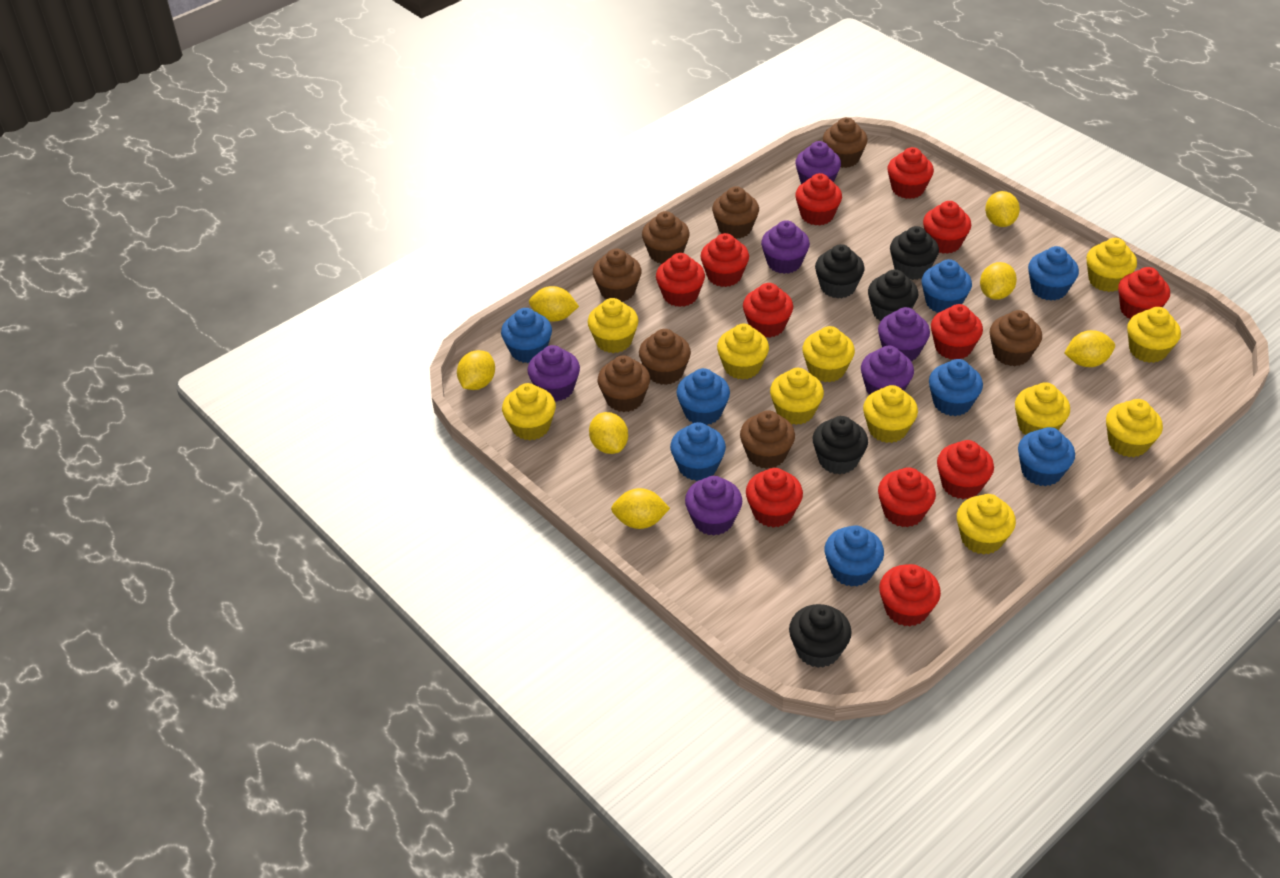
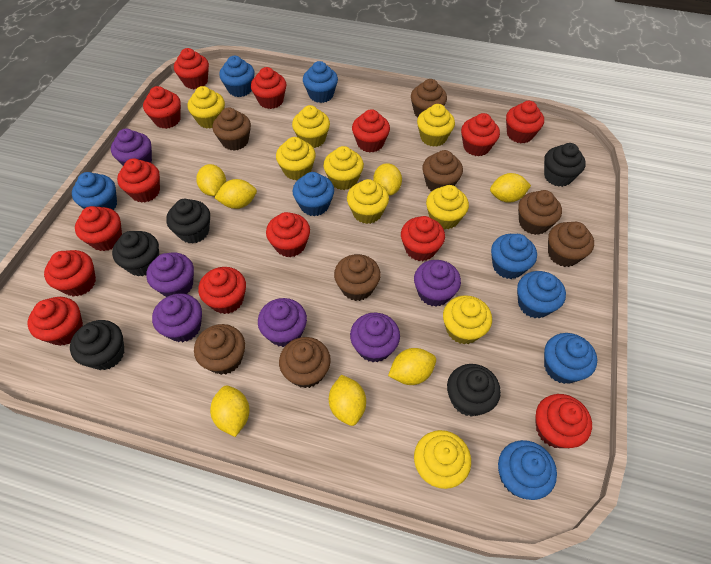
red cupcake: [656,253,705,307] [700,233,749,287] [743,283,793,338] [746,468,803,528] [795,173,842,226] [878,467,936,527] [879,564,941,626] [888,147,934,199] [923,201,971,254] [931,304,983,359] [937,440,994,499] [1118,267,1170,319] = 12 -> [28,297,83,346] [44,250,96,297] [75,206,122,251] [117,158,160,203] [143,86,181,129] [174,48,209,89] [198,267,246,314] [251,67,287,109] [266,212,310,257] [352,109,390,152] [401,216,445,261] [461,113,500,156] [506,101,544,143] [535,394,592,448] = 14
yellow cupcake: [502,383,556,440] [588,298,638,353] [717,323,769,380] [770,368,824,425] [802,326,855,382] [863,385,918,443] [957,494,1016,555] [1015,382,1070,435] [1086,238,1137,292] [1106,399,1163,457] [1127,307,1181,363] = 11 -> [188,86,225,129] [276,137,316,181] [292,105,330,148] [323,146,364,190] [347,179,389,224] [414,430,471,489] [417,104,455,147] [426,185,469,229] [443,295,492,344] = 9

